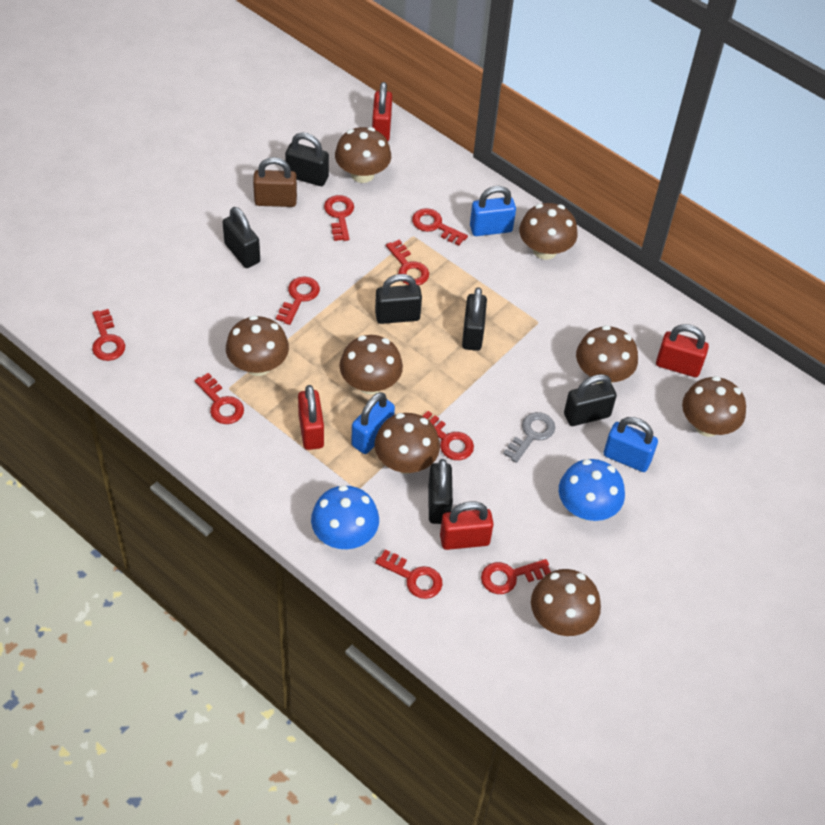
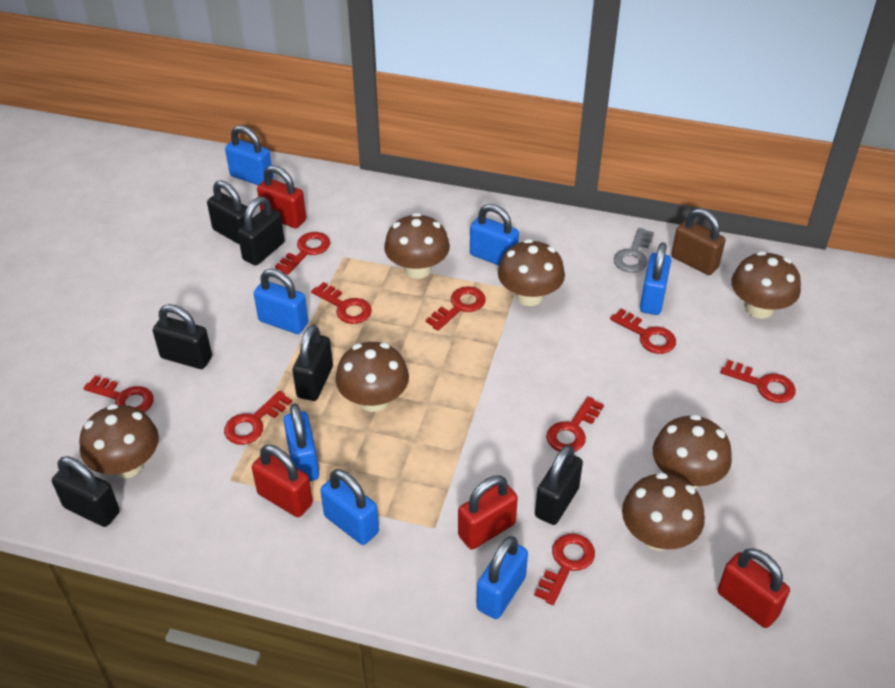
blue mushroom: [311,485,379,549] [559,459,625,521] = 2 -> none = 0
blue padlock: [351,392,395,454] [470,186,516,236] [604,417,658,472] = 3 -> [225,125,273,185] [254,269,308,334] [283,404,319,481] [320,469,379,545] [470,204,519,265] [476,536,528,619] [640,242,671,315] = 7
brown mushroom: [226,315,289,376] [335,127,391,183] [339,335,403,395] [374,413,440,474] [519,203,578,260] [531,569,601,636] [576,325,638,384] [682,376,746,437] = 8 -> [79,404,159,478] [335,342,409,412] [384,213,450,279] [498,239,565,306] [622,472,705,551] [653,414,732,488] [731,251,801,319] = 7

